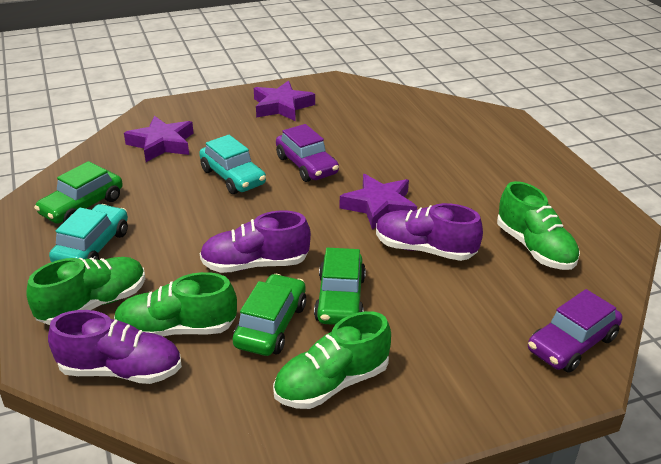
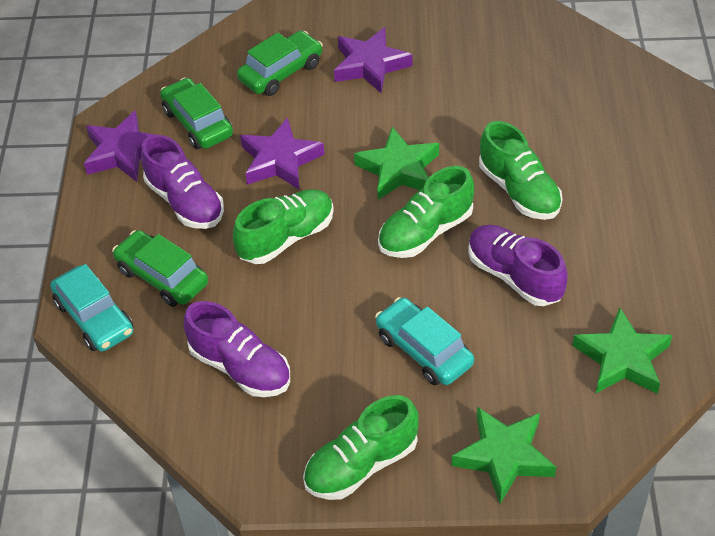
green star: none = 0 -> [354,127,439,200] [452,407,556,504] [572,308,672,394] = 3
purple car: [276,124,339,182] [528,289,622,373] = 2 -> none = 0

